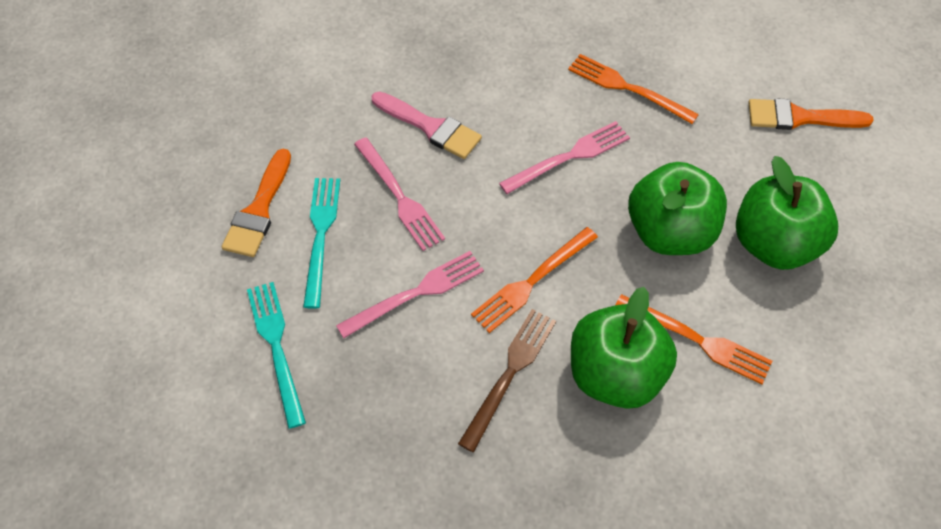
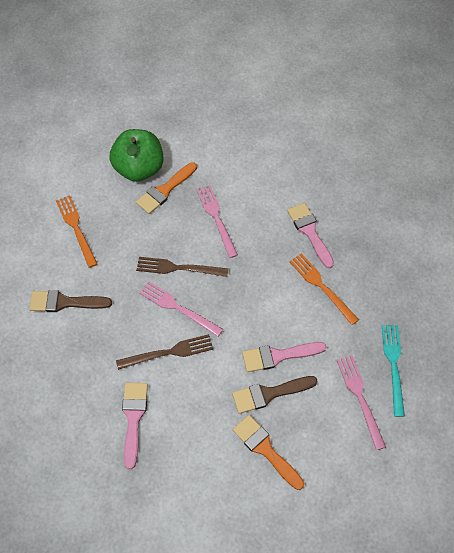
brown brush: none = 0 -> [29,290,112,312] [232,376,317,414] = 2
brown fork: [458,309,556,452] = 1 -> [116,334,213,370] [136,257,228,277] = 2
green apple: [571,287,677,409] [628,162,727,255] [736,156,838,270] = 3 -> [110,129,164,182] = 1
orange fork: [471,227,598,333] [568,54,699,124] [616,294,772,384] = 3 -> [56,195,97,268] [289,253,359,325] = 2
pink brush: [372,92,482,159] = 1 -> [122,383,148,469] [242,342,326,372] [287,203,334,268] = 3
turquoise fork: [247,282,306,429] [303,178,340,309] = 2 -> [382,325,405,417] = 1

